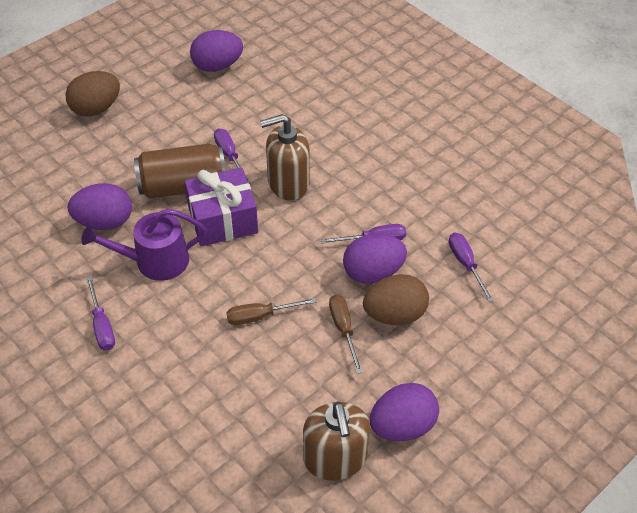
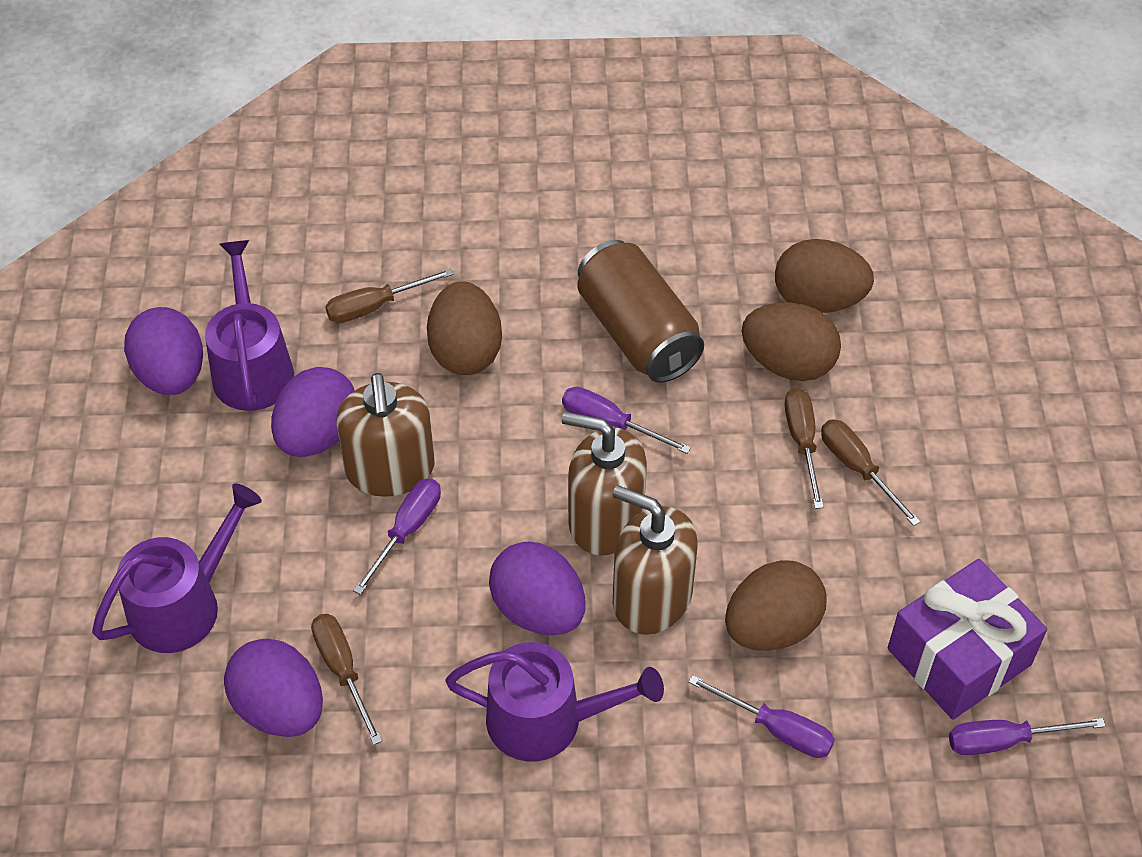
brown egg: [65,71,120,117] [363,274,429,325] = 2 -> [427,281,502,375] [725,560,827,651] [742,302,841,381] [775,239,874,313] = 4
brown screwdriver: [226,298,317,325] [329,294,363,374] = 2 -> [311,614,382,745] [325,269,453,323] [785,388,824,509] [821,419,921,526] = 4
brown soap dispenser: [260,114,310,200] [303,401,370,481] = 2 -> [336,373,434,497] [562,412,647,555] [613,485,698,635] = 3
purple watering can: [81,209,207,281] = 1 -> [92,484,262,653] [205,240,294,411] [445,642,664,762] = 3

